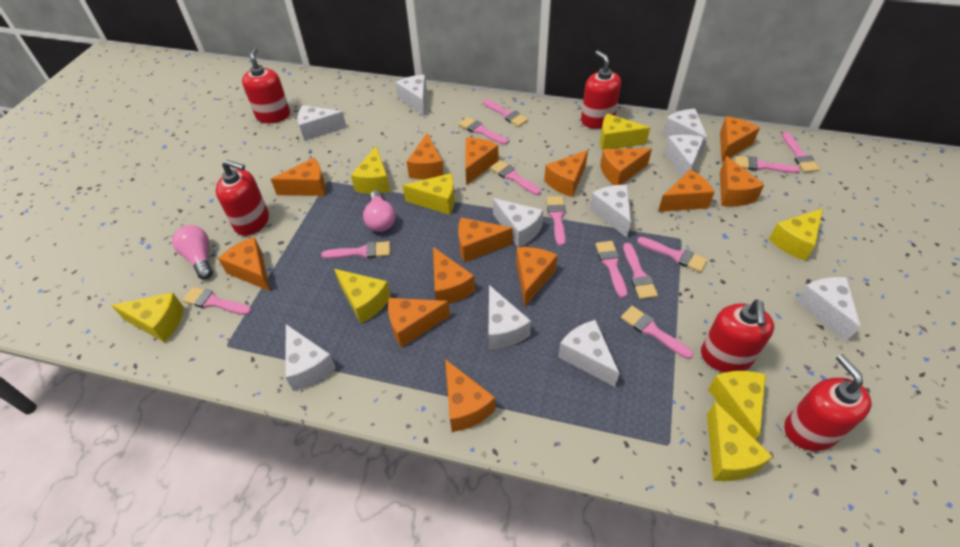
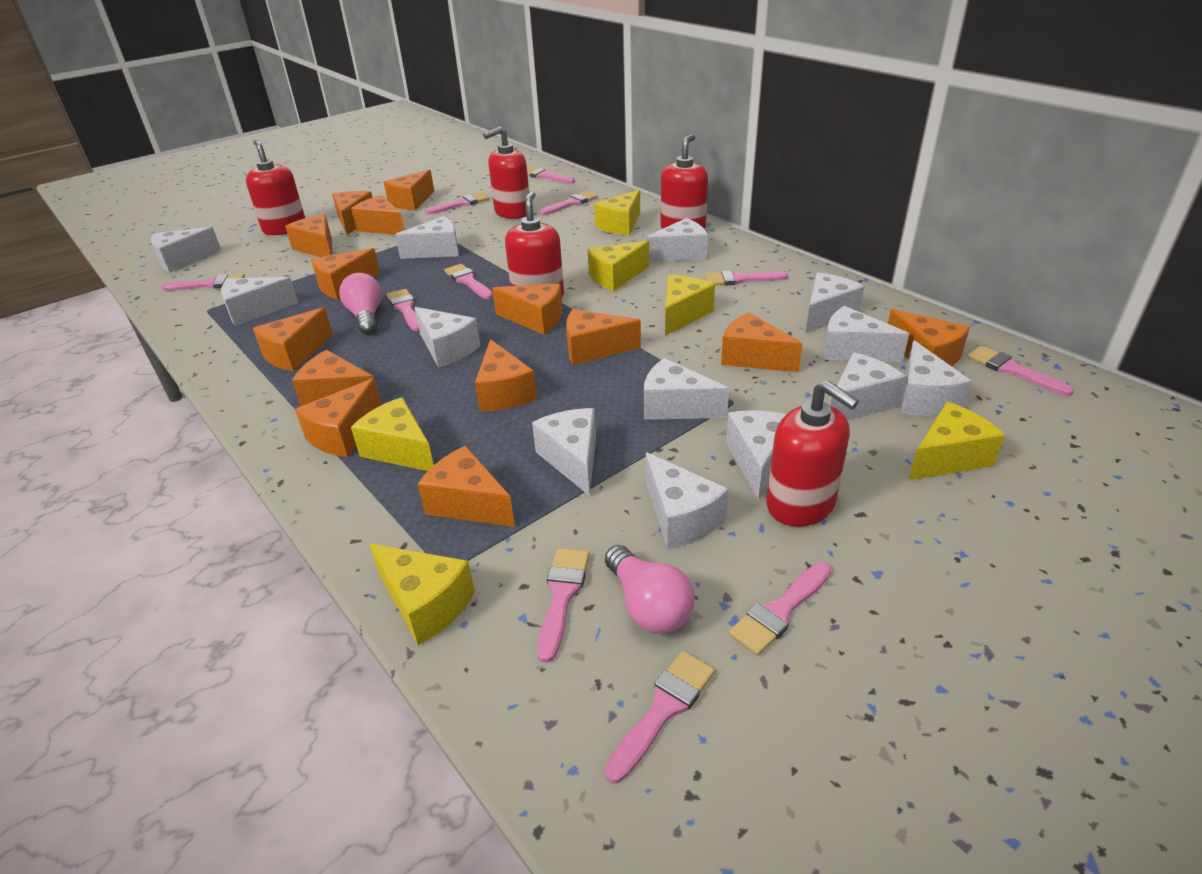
pink brush: [182,287,251,315] [321,241,390,259] [459,117,508,145] [483,99,528,127] [490,160,541,195] [547,196,566,246] [595,241,627,298] [621,306,693,359] [623,243,658,299] [637,237,708,272] [735,156,800,173] [782,132,820,173] = 12 -> [162,274,245,291] [386,289,419,331] [425,192,489,214] [444,264,493,299] [527,167,575,184] [537,548,590,663] [539,191,598,215] [604,651,715,783] [705,270,788,286] [729,562,831,656] [967,346,1074,396] = 11
white cheese: [285,324,336,391] [297,105,347,141] [396,75,427,115] [489,285,531,349] [493,198,543,247] [558,320,620,387] [590,185,631,237] [663,109,708,154] [664,135,704,177] [796,277,861,342] = 10 -> [151,227,221,272] [221,277,298,326] [395,216,459,259] [414,307,481,368] [532,408,596,496] [644,358,729,420] [646,218,708,262] [646,452,729,549] [726,410,786,500] [806,273,865,333] [823,306,909,363] [830,352,906,420] [900,340,971,416] = 13
yellow cheese: [111,292,184,343] [334,269,391,324] [351,146,390,194] [403,173,455,215] [600,113,650,151] [707,401,773,481] [708,371,766,440] [769,208,823,261] = 8 -> [351,397,434,471] [369,544,475,645] [588,241,649,291] [594,190,640,235] [665,275,715,336] [908,402,1005,481] = 6

